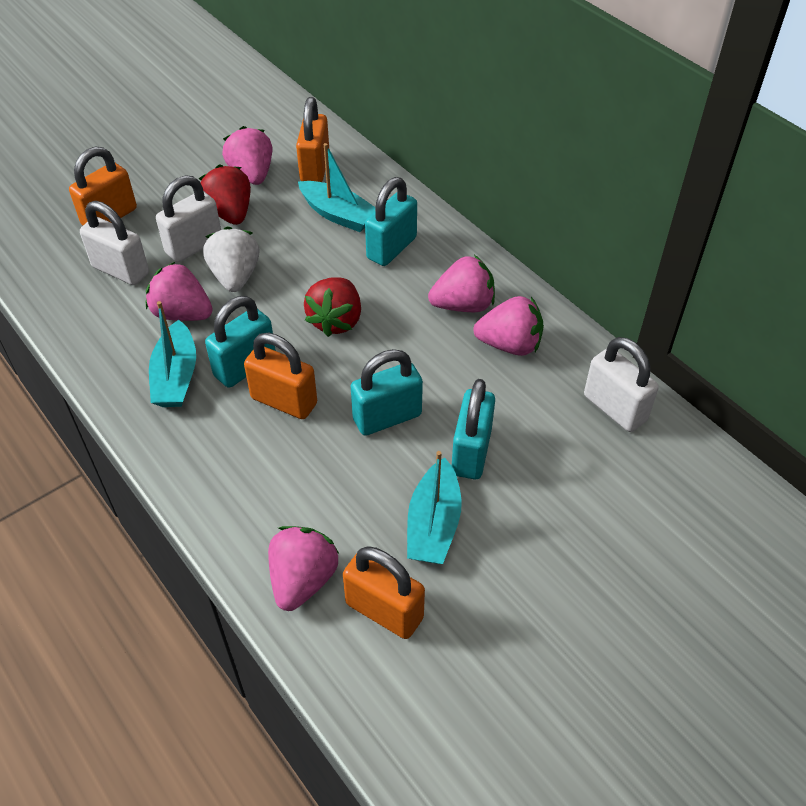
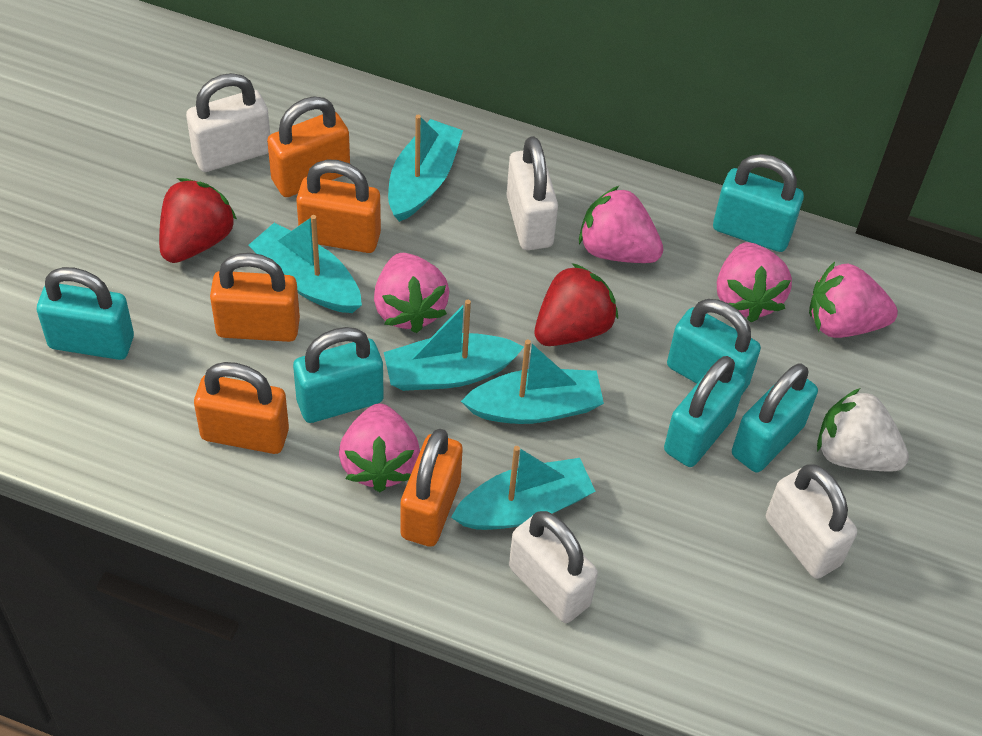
orange padlock: [69,146,137,226] [244,333,317,419] [296,97,329,182] [343,546,425,639] = 4 -> [194,362,289,454] [210,253,300,342] [267,96,350,197] [296,160,381,253] [401,429,463,547] = 5
turquoise boat: [149,301,196,407] [298,143,376,232] [407,451,462,564] = 3 -> [248,215,362,313] [384,300,524,391] [388,115,463,222] [451,446,595,530] [461,340,604,424] = 5
turquoise padlock: [205,296,276,388] [351,349,423,436] [365,177,417,266] [452,379,495,479] = 4 -> [37,267,134,360] [293,327,384,423] [664,356,745,467] [667,299,761,396] [713,154,804,252] [732,364,818,472] = 6
white padlock: [80,201,149,285] [156,175,221,262] [584,337,659,432] = 3 -> [186,73,270,172] [506,136,558,250] [509,511,598,623] [766,464,857,579] = 4

